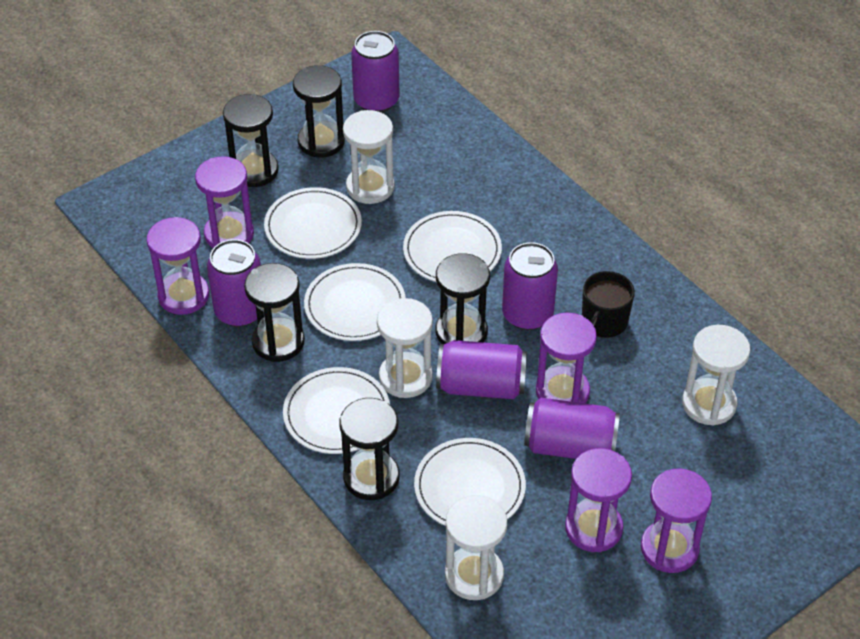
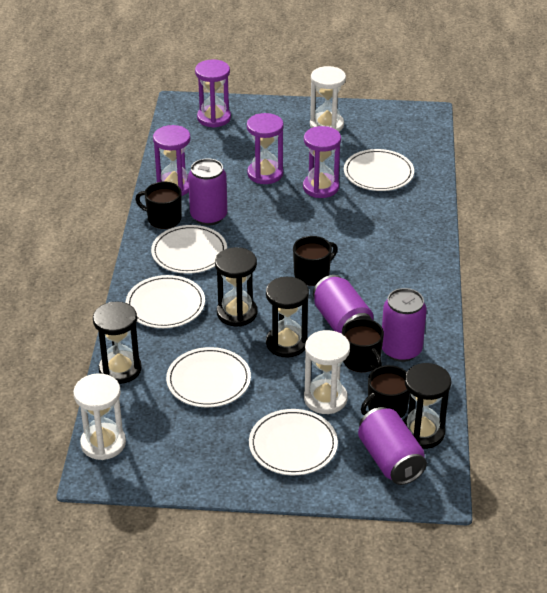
black hourglass: [223,94,279,187] [244,263,305,362] [293,65,345,157] [339,398,400,500] [435,253,490,344] = 5 -> [93,302,142,384] [215,247,257,327] [266,277,309,357] [403,363,451,449] = 4
black mug: [582,271,635,338] = 1 -> [136,182,182,229] [293,236,337,286] [342,318,384,372] [361,365,410,418] = 4
purple can: [207,239,264,327] [351,31,400,113] [436,340,527,399] [502,242,558,330] [524,398,620,459] = 5 -> [188,158,227,226] [313,275,374,334] [358,407,427,485] [382,288,427,362] = 4
purple hourglass: [147,217,209,315] [195,156,254,248] [536,313,597,403] [565,448,632,552] [641,468,712,573] = 5 -> [153,125,191,196] [195,59,231,128] [247,113,284,184] [303,126,341,198] = 4
white hourglass: [343,110,395,204] [377,298,433,398] [445,495,507,600] [682,325,750,426] = 4 -> [73,373,126,460] [304,330,350,414] [310,66,346,132] = 3

